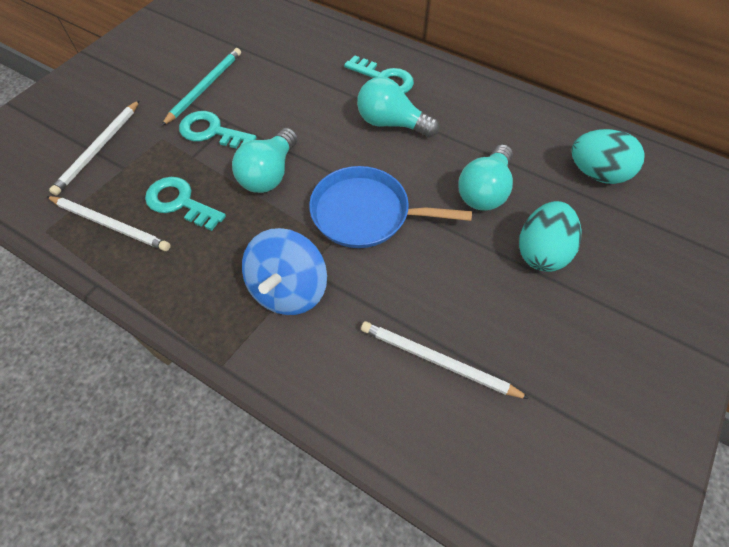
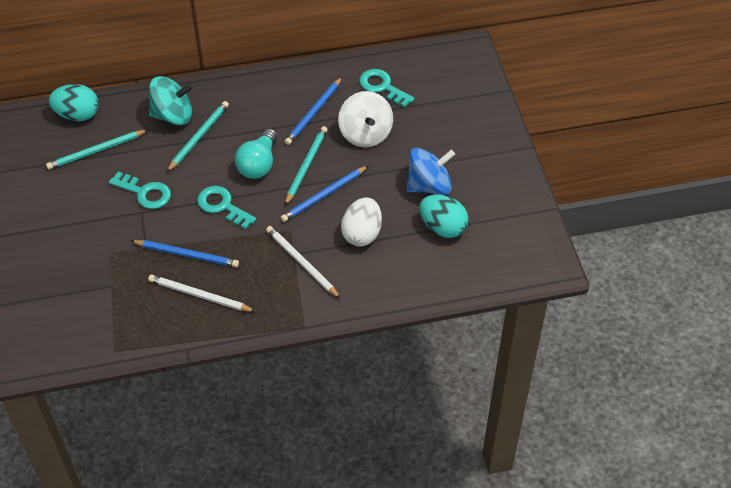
blue pan: [309,166,472,248] = 1 -> none = 0
blue pencil: none = 0 -> [131,240,239,267] [281,165,369,222] [285,77,342,145] = 3
turquoise light bulb: [232,128,298,193] [357,77,439,137] [458,144,513,211] = 3 -> [235,128,277,179] = 1
turquoise pencil: [161,48,241,126] = 1 -> [46,130,148,169] [167,101,229,172] [285,126,328,205] = 3
turquoise spinning top: none = 0 -> [149,76,193,125] = 1
white egg: none = 0 -> [341,197,382,246] = 1
white pencil: [46,196,171,251] [49,100,140,195] [361,321,530,399] = 3 -> [148,275,256,312] [266,226,341,299] = 2
white spinning top: none = 0 -> [338,91,393,147] = 1

